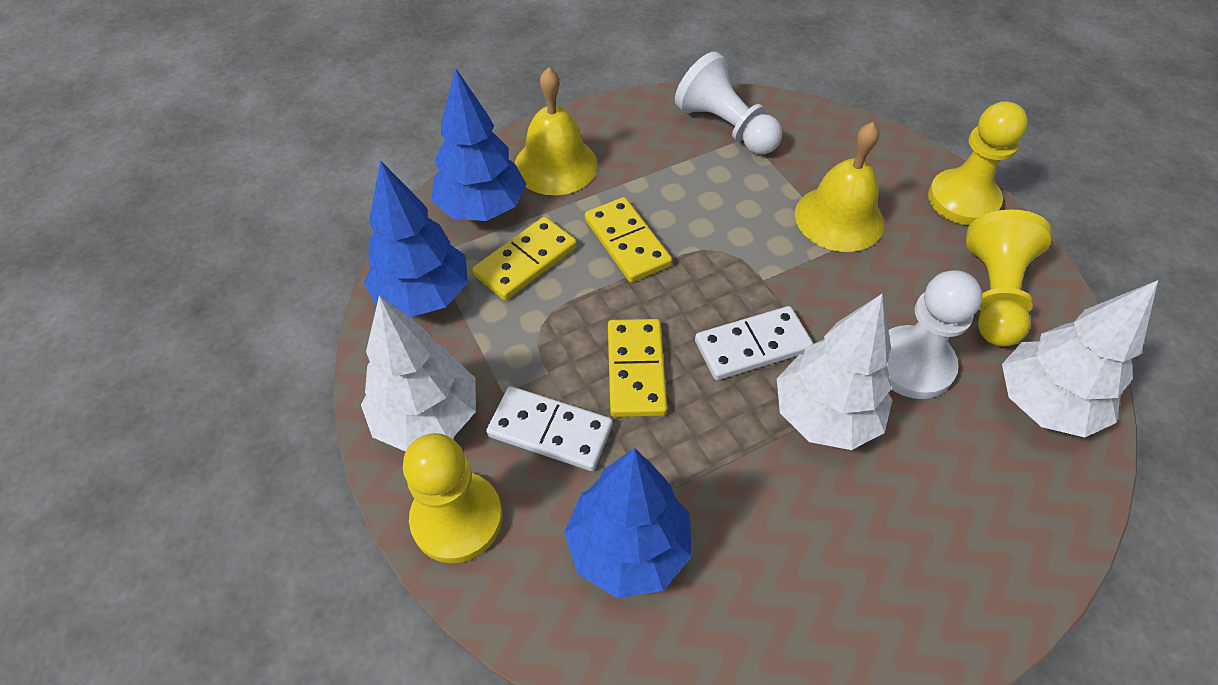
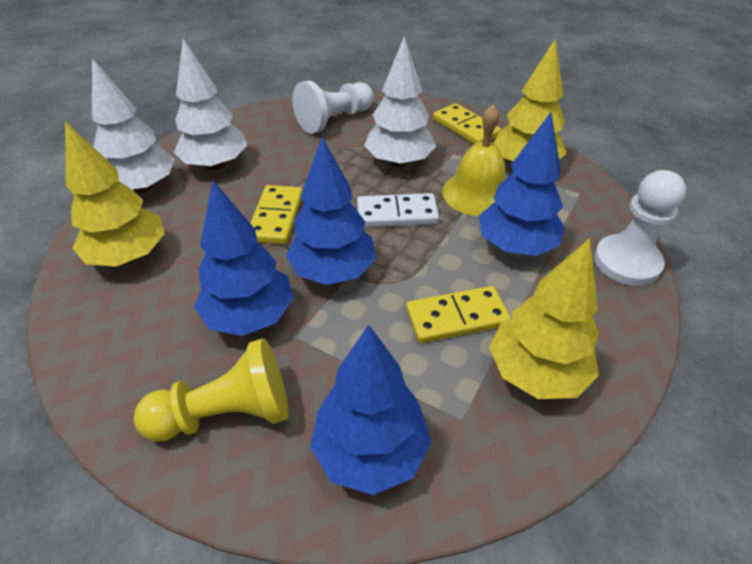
blue tree: [364,160,468,317] [432,68,526,221] [564,448,692,598] = 3 -> [194,181,294,336] [286,137,376,285] [310,325,431,495] [479,112,565,256] = 4
white domino: [486,386,613,471] [695,306,813,380] = 2 -> [357,193,439,227] = 1
yellow bell: [515,67,598,195] [795,122,884,252] = 2 -> [442,105,505,216] = 1
yellow pawn: [403,433,502,563] [928,101,1028,225] [966,210,1051,346] = 3 -> [134,338,289,441] = 1
yellow tree: none = 0 -> [65,121,165,267] [489,238,599,399] [494,38,567,161] = 3

